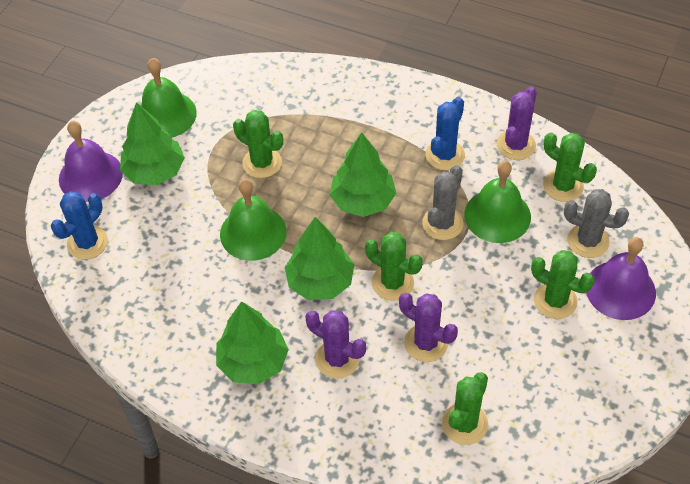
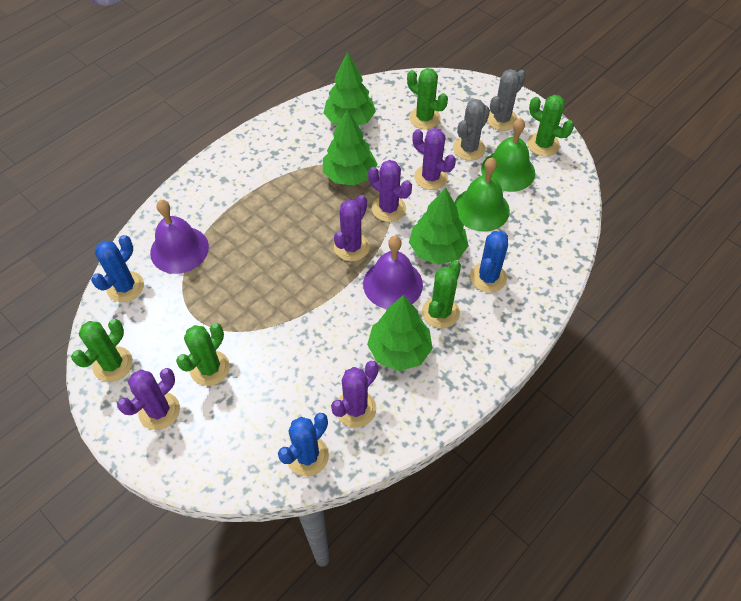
blue cactus: [51,191,108,260] [426,97,465,170] = 2 -> [91,235,144,302] [278,413,329,476] [470,231,508,293] = 3
green bell: [140,58,197,138] [220,179,286,261] [464,161,531,243] = 3 -> [455,158,510,231] [481,118,535,192] = 2
purple cactus: [305,310,366,379] [399,293,458,362] [497,86,537,160] = 3 -> [117,368,180,430] [331,361,379,428] [334,195,370,261] [368,160,412,222] [413,128,456,190] = 5

